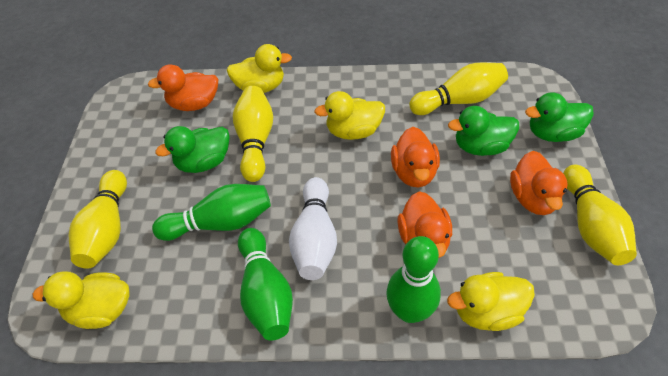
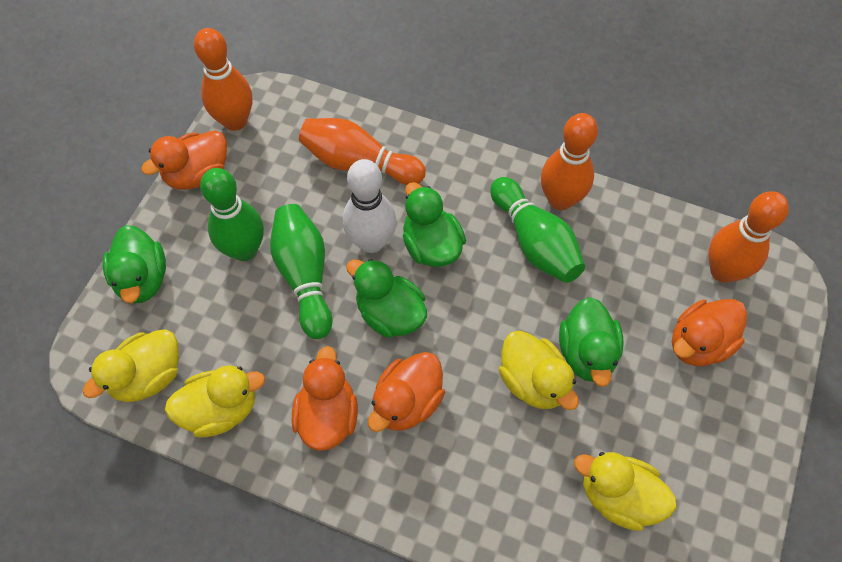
green duck: [155,126,230,173] [448,106,519,156] [525,92,594,142] = 3 -> [103,225,166,303] [346,259,427,338] [403,182,466,267] [559,297,624,387] = 4
orange bowling pin: none = 0 -> [194,28,252,131] [299,118,426,185] [541,113,598,210] [708,191,789,283] = 4
yellow bowling pin: [69,170,127,269] [233,86,273,182] [409,63,508,115] [563,165,637,265] = 4 -> none = 0

